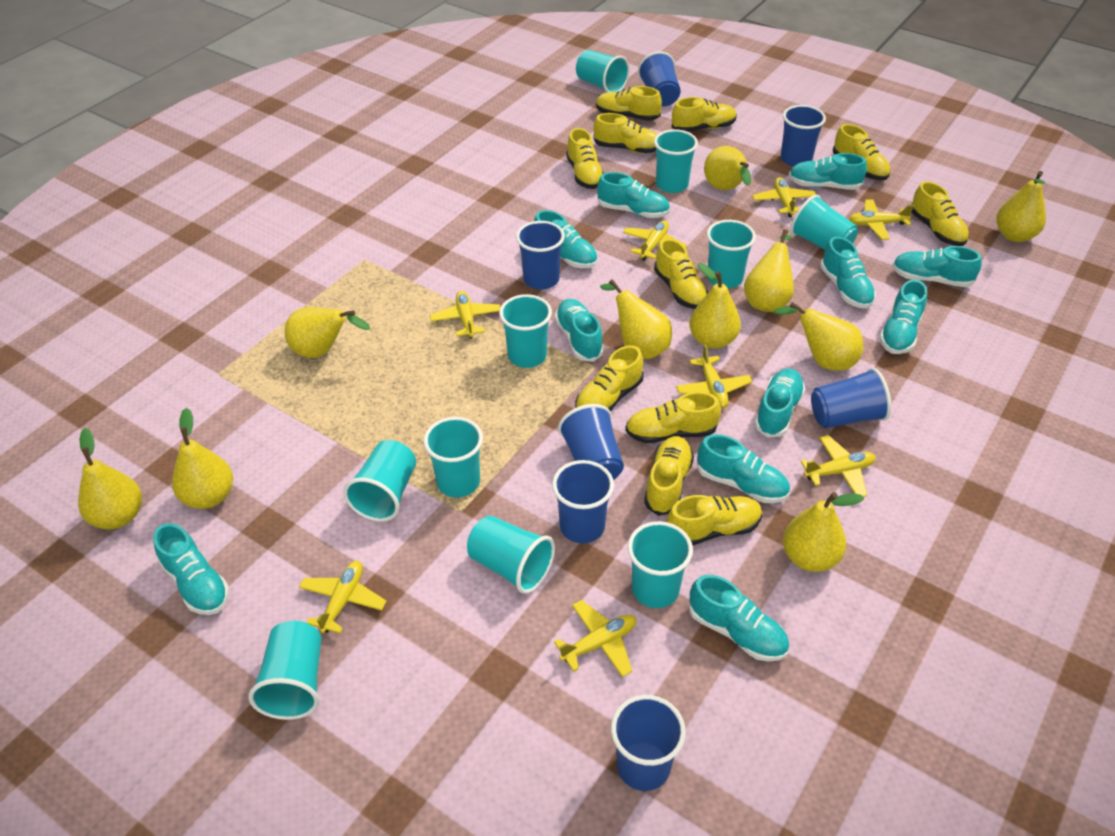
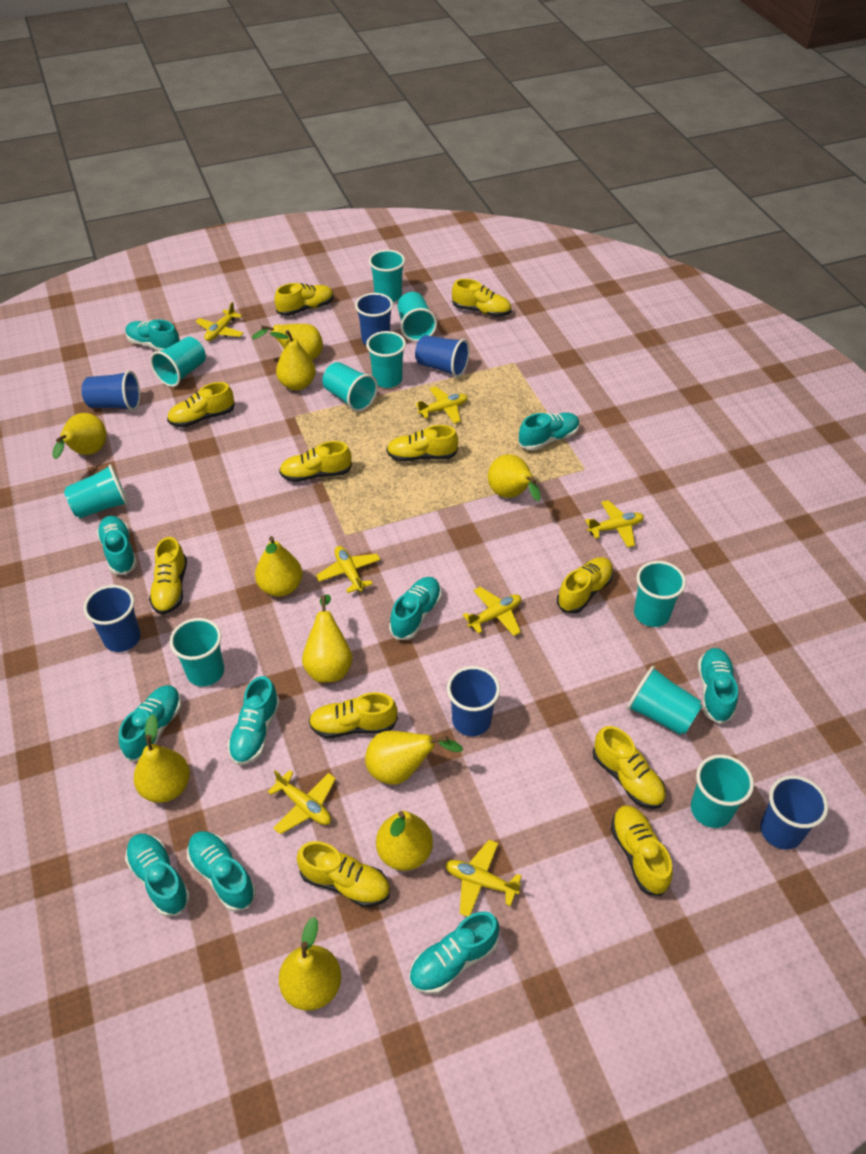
blue cup: [516,221,565,290] [552,460,614,543] [558,404,624,480] [611,695,686,791] [638,51,681,107] [781,105,826,166] [811,368,891,428] = 7 -> [81,371,140,411] [84,585,141,652] [355,293,393,345] [415,335,470,378] [447,666,500,736] [760,775,828,850] = 6
turquoise shoe: [153,523,229,615] [534,210,597,268] [555,299,604,362] [597,172,670,218] [689,575,789,661] [697,434,790,503] [755,368,805,437] [789,153,867,190] [820,237,876,309] [879,279,927,354] [892,246,982,287] = 11 -> [97,516,137,575] [119,685,182,762] [125,833,190,917] [126,319,180,351] [187,831,256,912] [228,676,280,765] [389,577,441,640] [409,912,499,994] [518,413,580,450] [698,648,738,724] = 10
yellow plane: [299,561,387,633] [430,291,501,339] [554,600,636,677] [623,220,687,261] [676,344,752,408] [753,177,816,217] [800,435,876,497] [849,199,914,240] = 8 -> [195,302,244,341] [267,770,336,834] [316,546,381,593] [416,386,468,424] [445,840,522,917] [463,587,521,636] [585,500,644,548] = 7

